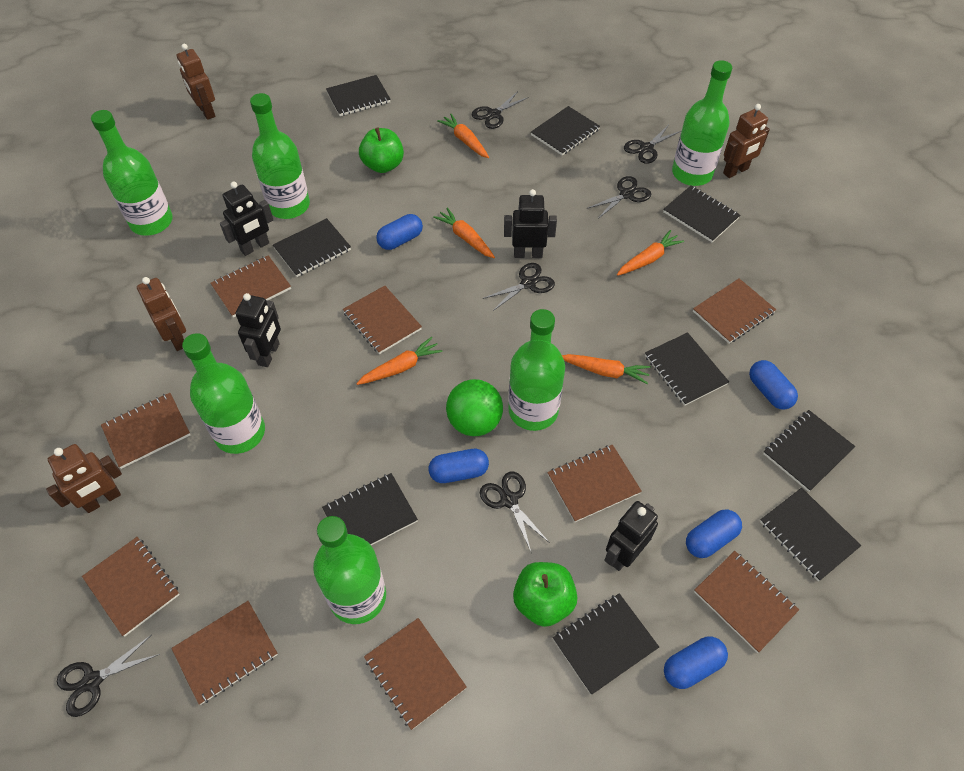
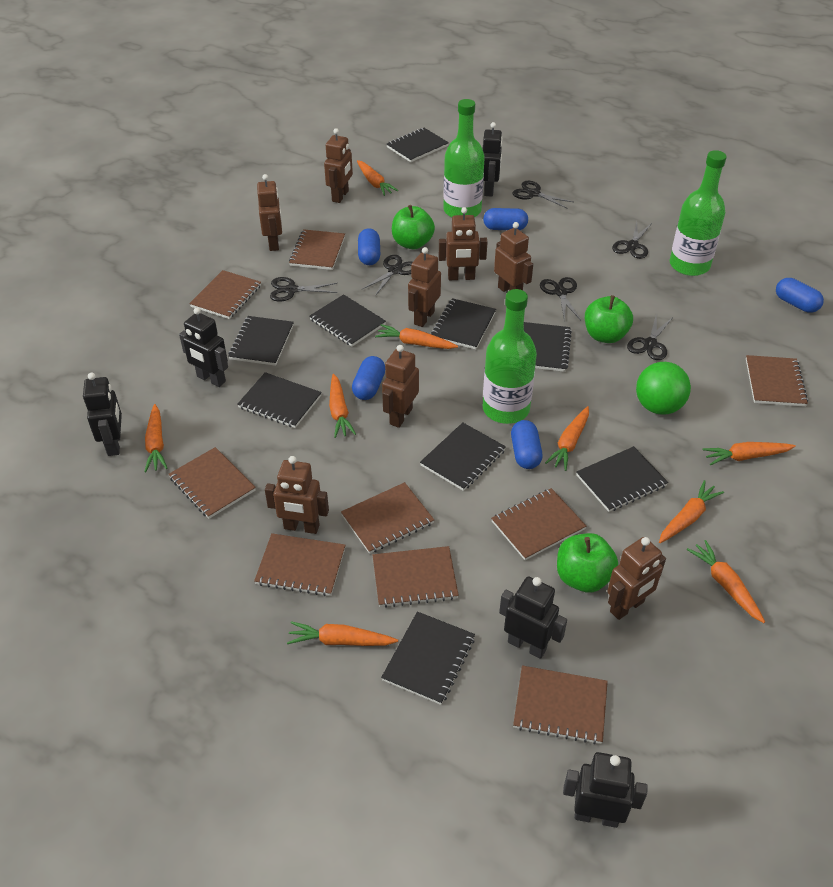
black robot: [220,182,273,256] [235,293,281,367] [504,189,557,258] [605,501,658,571] = 4 -> [83,373,122,456] [179,308,228,387] [482,122,503,196] [499,576,567,659] [563,752,648,828] = 5
brown robot: [46,444,122,513] [137,277,186,351] [177,44,215,120] [723,104,770,178] = 4 -> [257,174,282,251] [265,456,329,534] [324,128,353,203] [382,345,419,428] [408,247,441,327] [439,207,488,280] [494,222,533,292] [607,537,666,620] = 8
green apple: [359,127,404,173] [513,562,578,627] = 2 -> [392,205,435,249] [557,533,618,593] [585,295,633,343] = 3
green bottle: [91,110,173,236] [182,333,265,454] [250,93,310,219] [313,516,386,624] [508,309,565,431] [672,60,732,186] = 6 -> [443,99,485,217] [483,289,537,424] [669,150,727,276] = 3
orange carrot: [356,337,442,385] [433,207,495,258] [437,114,489,158] [562,354,651,384] [617,230,684,276] = 5 -> [144,404,168,472] [287,621,398,646] [329,374,356,438] [357,160,398,196] [375,324,458,349] [545,406,589,471] [659,480,724,543] [687,540,765,623] [702,442,796,465] = 9

